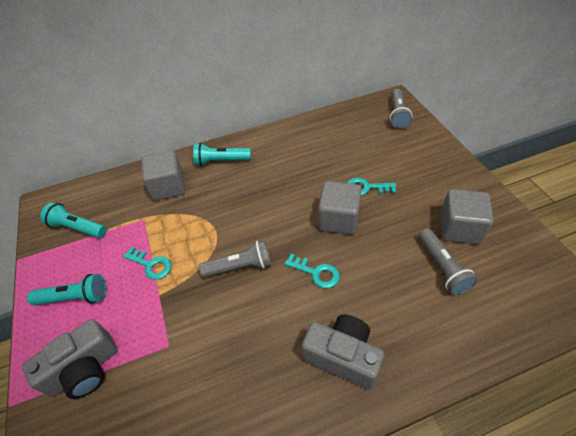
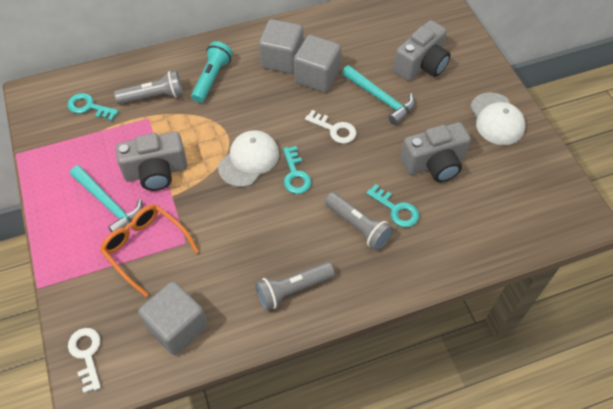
grey camera: [22,319,118,399] [302,314,384,390] = 2 -> [115,132,187,191] [393,20,450,81] [400,122,471,182] = 3
orange glasses: none = 0 -> [100,204,199,297] = 1
turquoise flashlight: [27,274,106,305] [40,202,106,238] [193,143,251,166] = 3 -> [191,41,233,103] = 1
turquoise hammer: none = 0 -> [70,165,143,233] [342,65,415,125] = 2
white cap: none = 0 -> [218,130,279,187] [470,92,525,145] = 2
white key: none = 0 -> [68,328,101,393] [305,110,356,144] = 2

